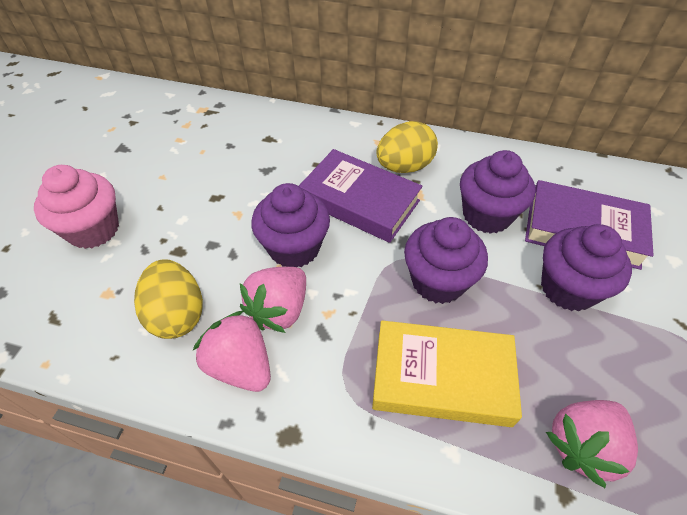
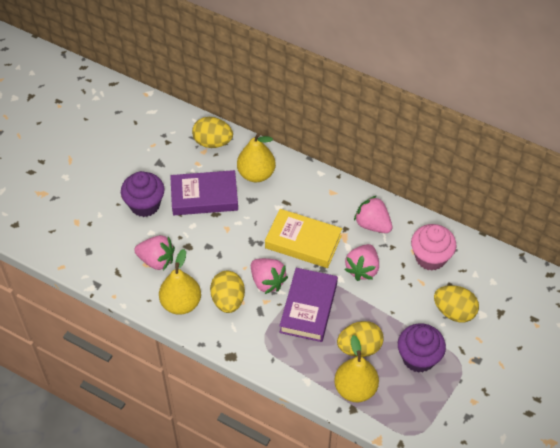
pink strawberry: [193,311,271,392] [240,267,306,333] [546,400,638,488] = 3 -> [134,235,175,271] [251,258,288,294] [344,244,379,281] [354,196,392,233] = 4
purple cupcake: [251,183,330,267] [404,217,488,304] [460,150,535,234] [541,224,632,311] = 4 -> [121,171,165,217] [398,323,446,373] = 2
yellow egg: [134,259,203,339] [377,121,438,173] = 2 -> [192,117,233,148] [210,271,245,313] [337,321,384,357] [434,285,479,323] = 4
yellow pear: none = 0 -> [159,249,201,315] [237,133,276,182] [334,335,379,402] = 3

